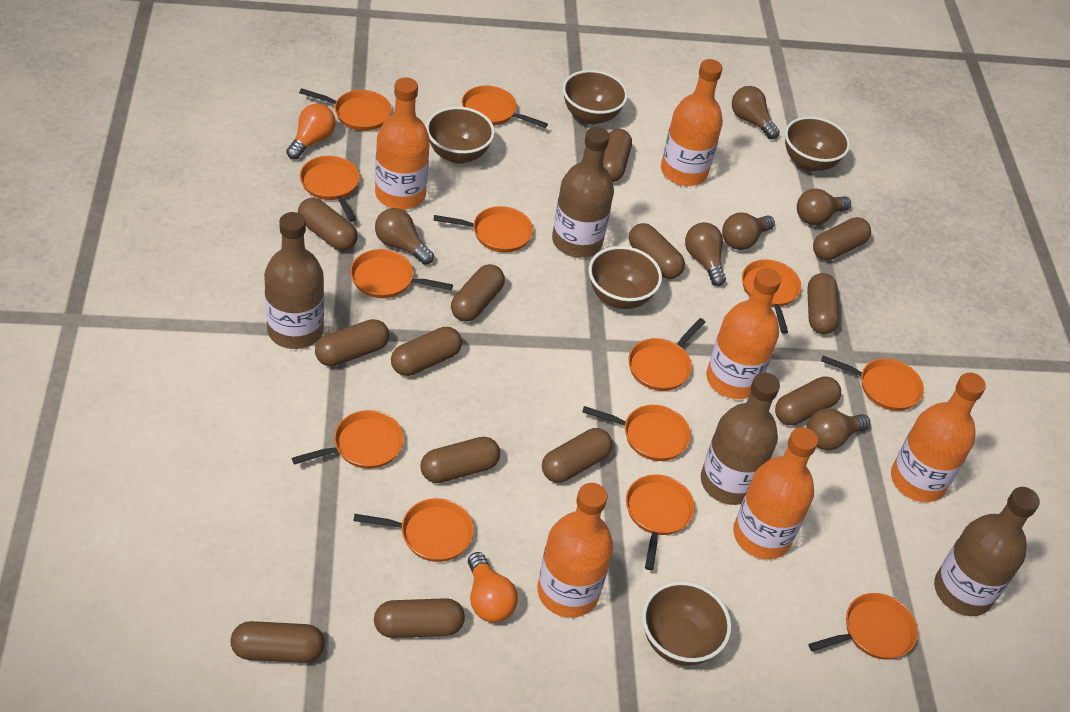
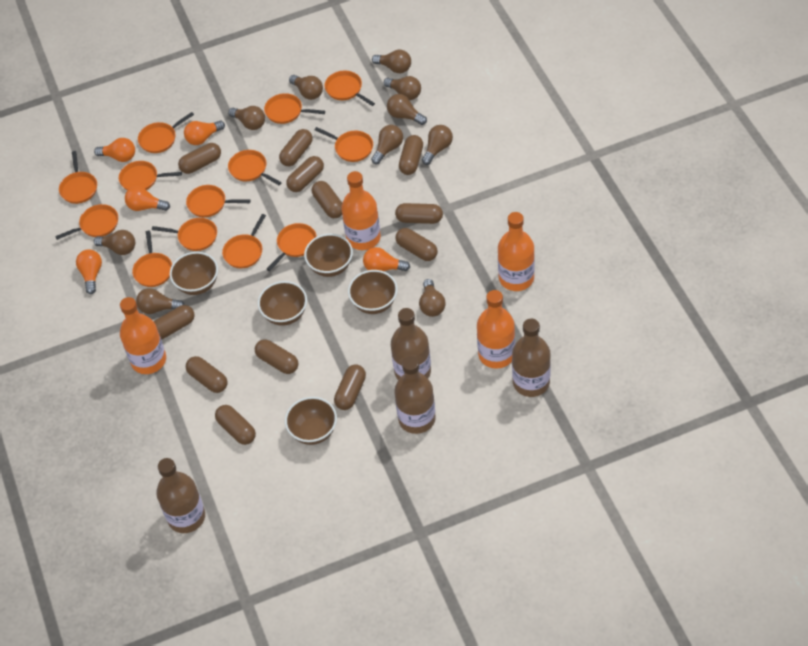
brown capsule: [231,621,325,663] [298,198,358,251] [315,319,389,366] [374,598,465,638] [391,327,462,376] [420,437,500,483] [451,264,505,322] [542,428,613,483] [603,129,632,182] [629,223,685,279] [775,376,841,425] [807,273,839,334] [813,217,871,260] = 13 -> [154,305,195,340] [178,143,221,174] [186,356,227,393] [215,405,256,445] [255,339,298,374] [279,129,313,166] [286,156,324,192] [312,181,342,218] [334,364,366,410] [395,203,443,224] [395,228,438,261] [399,135,423,175] = 12
brown light bulb: [375,208,434,265] [685,222,726,286] [722,213,775,250] [732,86,780,139] [797,189,851,225] [807,408,871,450] = 6 -> [94,230,135,255] [136,288,184,314] [228,106,265,130] [289,75,323,100] [371,125,403,164] [372,50,411,73] [384,76,421,100] [387,94,427,125] [419,279,446,317] [422,125,453,165] = 10
orange bottle: [375,77,430,210] [537,483,613,618] [661,59,723,186] [706,268,781,399] [733,427,818,559] [891,373,986,502] = 6 -> [120,297,166,374] [341,171,381,250] [477,290,515,369] [498,212,535,291] = 4
orange light bulb: [286,104,336,160] [468,552,518,623] = 2 -> [76,250,102,294] [94,138,135,162] [125,186,170,211] [184,121,225,145] [363,247,410,271] = 5

